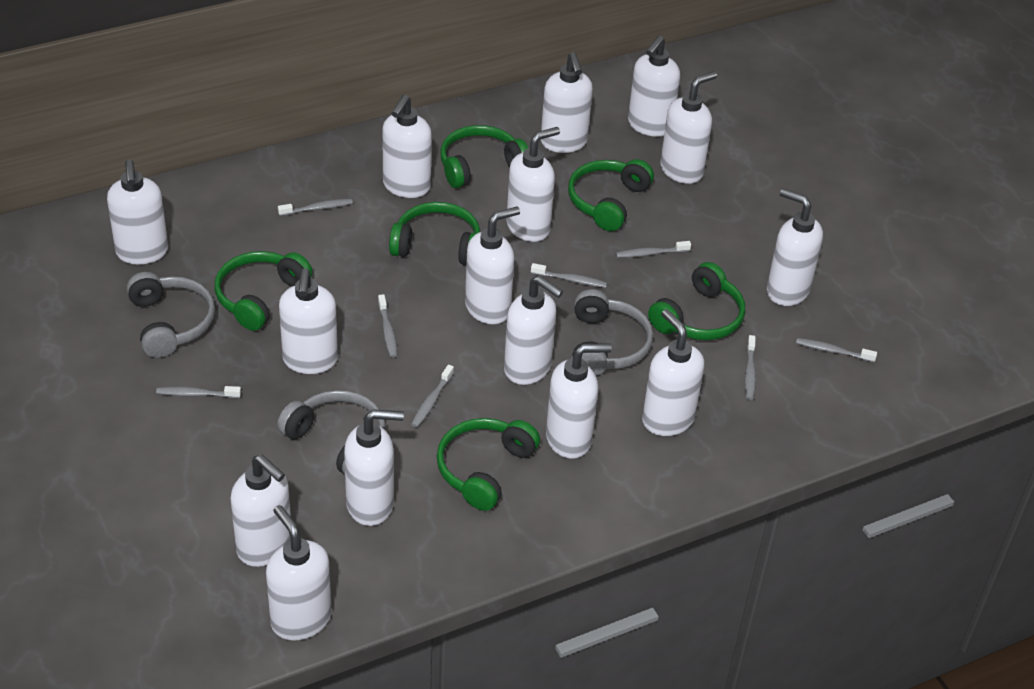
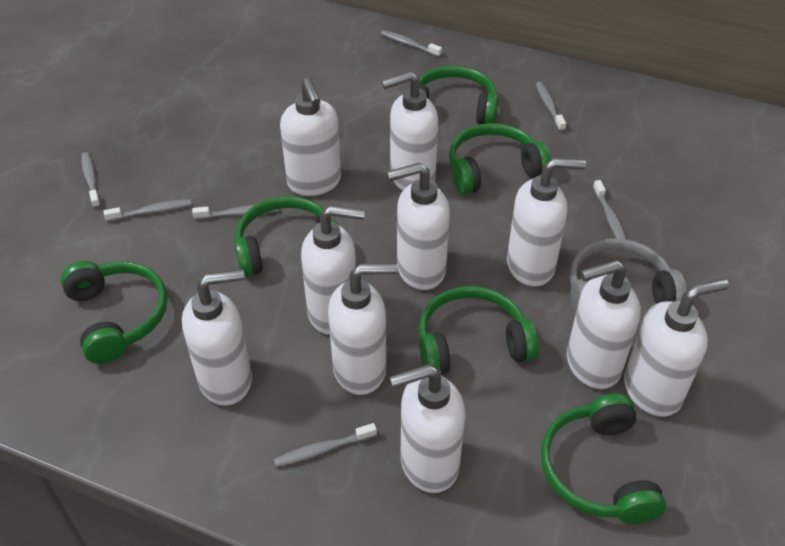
grey headphones: [127,272,215,358] [277,390,386,474] [572,289,653,376] = 3 -> [569,239,687,315] = 1
grey toothbrush: [156,386,241,398] [278,199,353,216] [378,294,397,358] [411,365,454,427] [531,263,607,288] [616,241,691,258] [745,335,756,400] [796,338,877,362] = 8 -> [82,152,100,208] [104,199,191,222] [192,205,279,220] [274,423,377,467] [381,30,442,57] [536,82,566,131] [593,180,627,240] = 7
white soap dispenser: [107,159,168,264] [230,454,291,567] [266,505,332,641] [279,268,338,374] [344,409,404,526] [382,95,432,198] [465,207,520,324] [504,276,563,385] [506,127,560,242] [541,52,593,153] [546,343,611,459] [628,35,680,137] [642,309,704,436] [660,71,717,184] [767,188,823,306] = 15 -> [182,269,252,406] [280,78,341,196] [301,205,365,335] [328,263,397,395] [382,71,438,191] [387,162,450,290] [390,364,465,493] [507,158,586,286] [567,260,641,389] [624,279,729,417] = 10

